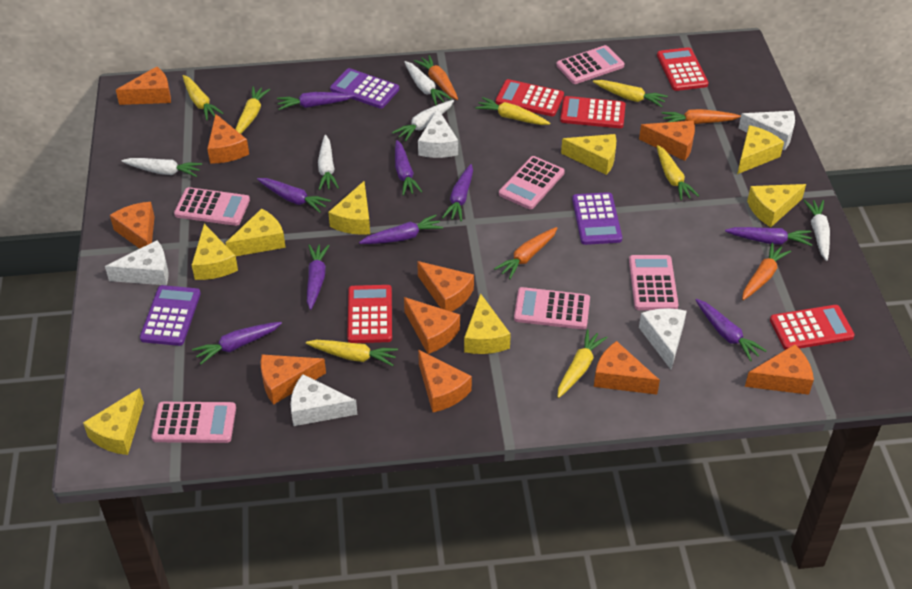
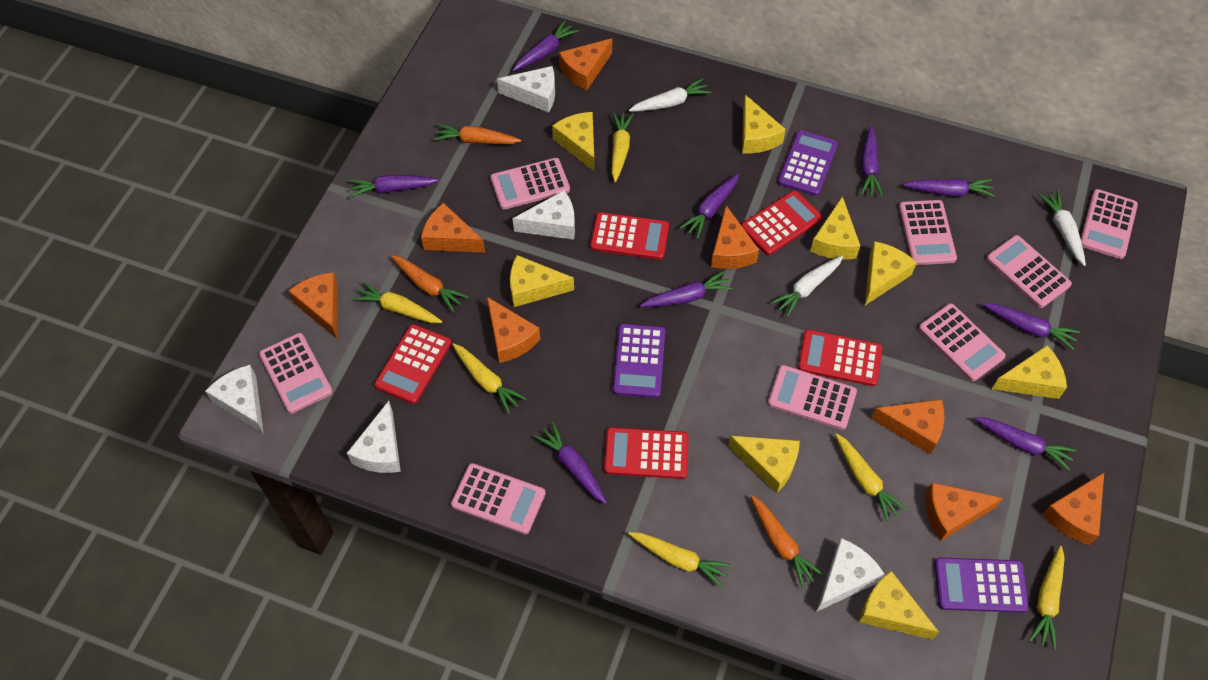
orange carrot: [414,55,458,100] [494,227,557,279] [662,109,741,124] [742,243,791,300] = 4 -> [391,255,468,313] [433,124,521,144] [751,495,824,588] = 3
orange cheese: [110,202,155,249] [116,67,171,105] [207,114,249,164] [261,354,326,405] [404,297,460,354] [417,261,474,312] [418,350,472,413] [594,341,660,395] [639,121,695,161] [745,344,814,395] = 10 -> [289,272,338,339] [421,203,485,253] [487,297,540,363] [559,38,612,91] [711,206,759,269] [871,399,944,455] [926,482,1003,541] [1042,473,1104,545] = 8
pink calculator: [151,402,236,443] [174,187,250,226] [499,156,565,209] [514,287,590,329] [556,45,624,84] [629,255,679,310] = 6 -> [259,333,333,414] [451,463,546,534] [490,158,570,210] [768,365,857,430] [899,200,957,265] [918,303,1006,381] [986,235,1072,308] [1080,189,1138,259] = 8
white carrot: [122,158,202,177] [318,135,339,190] [392,100,454,142] [404,61,452,105] [803,200,830,261] = 5 -> [629,78,711,112] [771,255,843,317] [1038,190,1086,266] = 3
yellow carrot: [183,75,224,120] [235,86,270,134] [306,340,398,366] [475,97,550,125] [557,329,608,398] [593,80,668,107] [657,145,699,201] = 7 -> [352,281,442,323] [452,343,527,414] [612,112,634,182] [628,532,731,588] [835,433,908,522] [1029,546,1065,650] = 6

